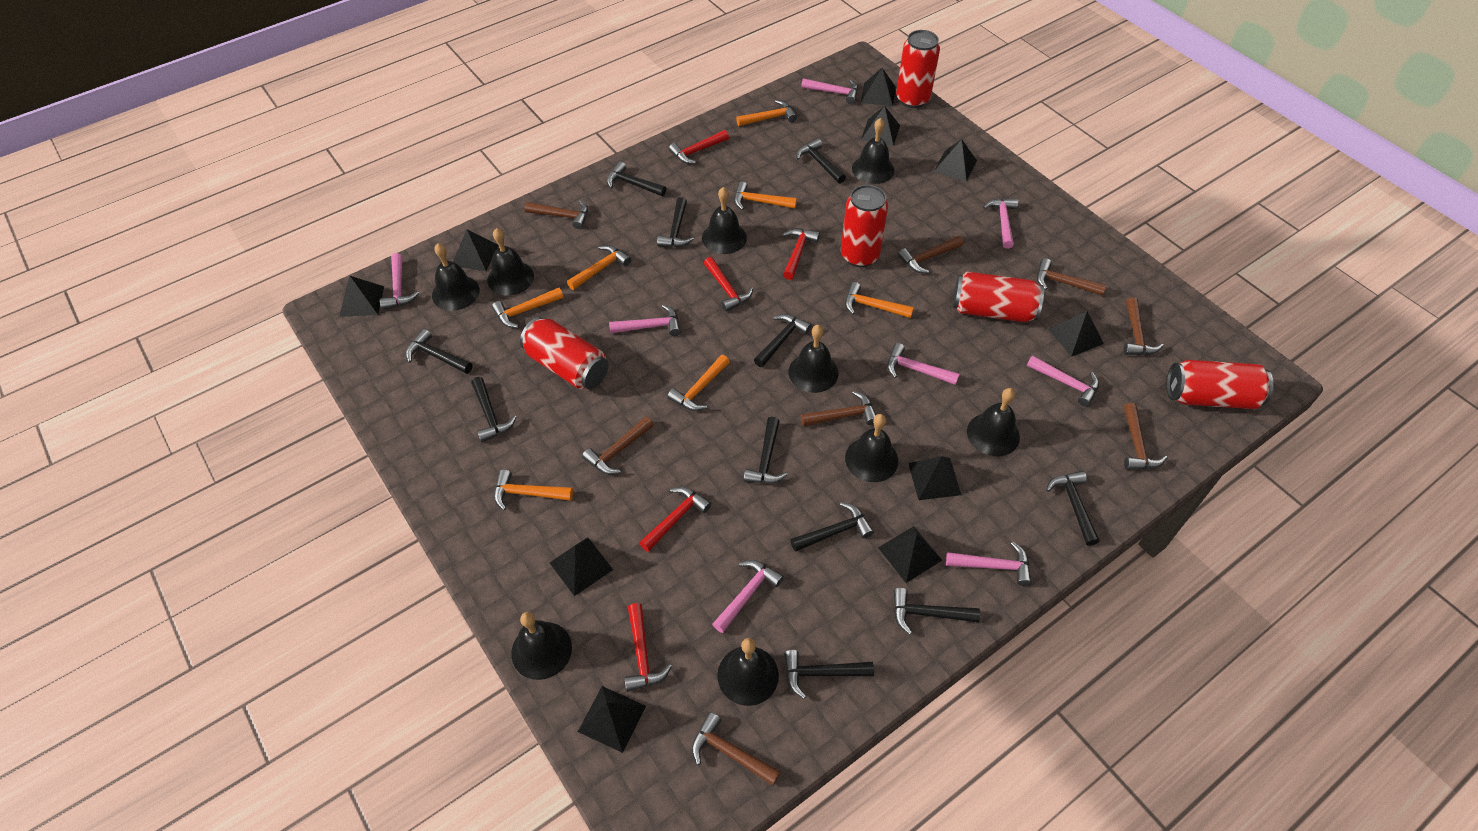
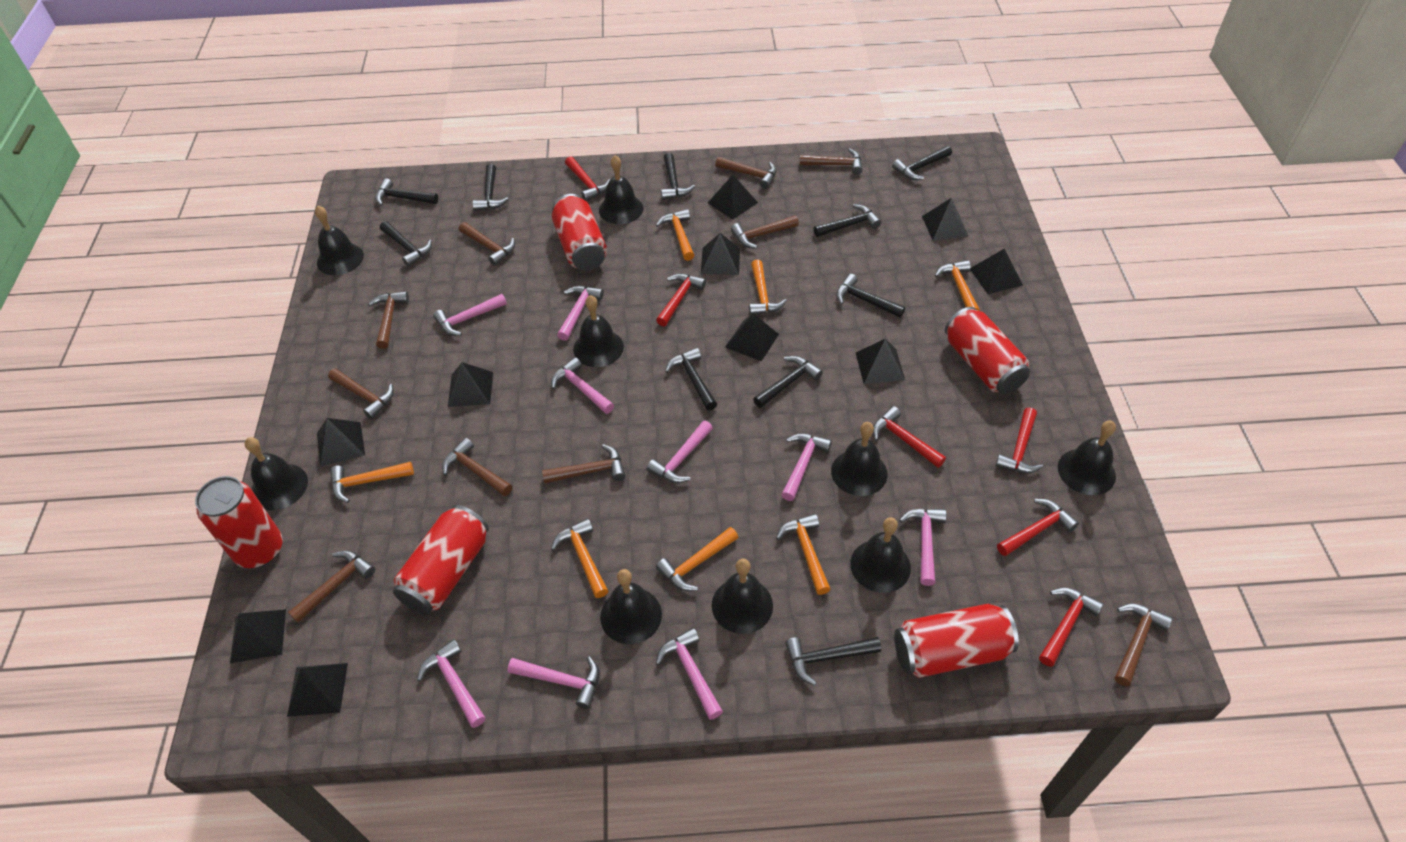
black hammer: [406,329,473,374] [471,377,517,442] [607,161,666,196] [657,197,694,247] [743,417,788,484] [754,314,811,367] [784,650,874,699] [791,502,874,552] [796,138,846,183] [893,588,980,635] [1046,471,1100,546] = 11 -> [375,178,438,206] [380,221,432,267] [472,164,509,211] [661,153,695,200] [665,347,717,411] [753,356,823,408] [785,637,881,686] [813,204,881,237] [836,274,905,318] [892,145,952,180] = 10
brown hammer: [524,200,588,229] [582,416,654,474] [692,712,781,785] [801,391,876,427] [898,236,963,273] [1037,258,1106,295] [1124,297,1164,355] [1124,403,1167,470] = 8 -> [288,551,375,623] [328,369,394,419] [368,291,409,349] [442,438,512,496] [459,222,515,266] [542,444,626,484] [715,157,777,189] [731,215,799,249] [800,148,863,175] [1115,604,1173,686] = 10
pink hammer: [380,253,419,310] [609,305,681,336] [712,560,784,633] [801,78,858,104] [887,343,960,385] [946,542,1032,586] [983,199,1018,249] [1027,355,1099,407] = 8 -> [417,639,486,728] [433,294,507,336] [507,656,599,709] [551,357,614,414] [557,286,604,341] [647,421,713,483] [656,628,723,720] [781,433,832,501] [899,509,947,586] = 9
red hammer: [624,603,672,692] [639,487,712,552] [669,130,729,164] [704,257,753,312] [783,229,820,280] = 5 -> [565,156,610,201] [656,273,706,327] [873,406,946,468] [995,407,1043,473] [997,499,1079,556] [1039,588,1104,667] = 6

